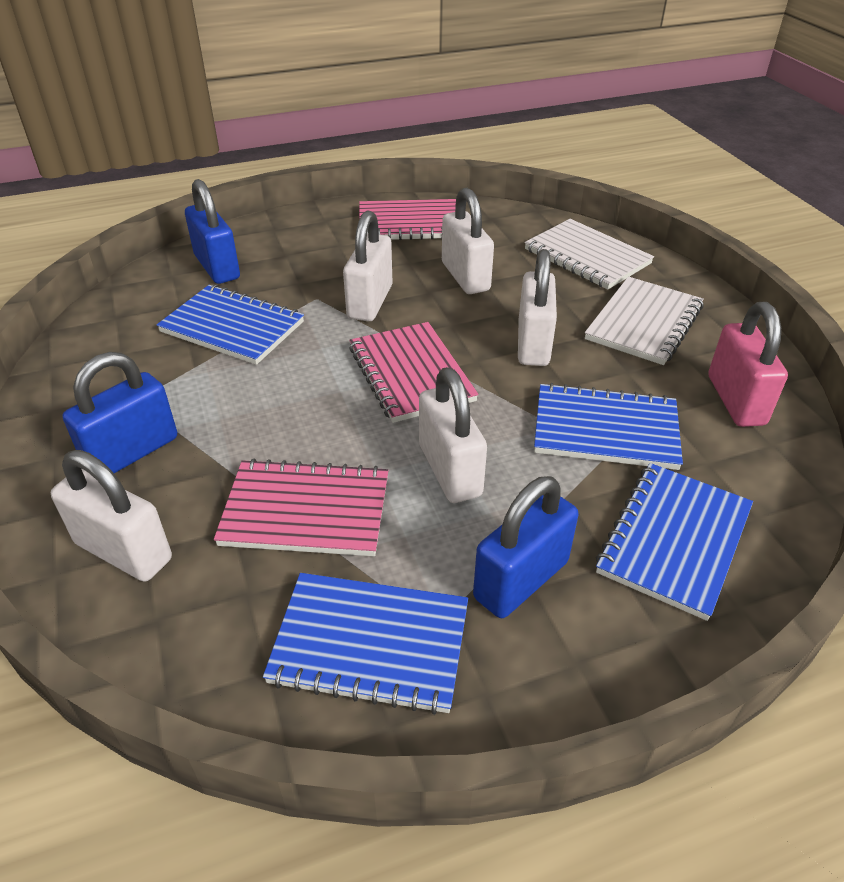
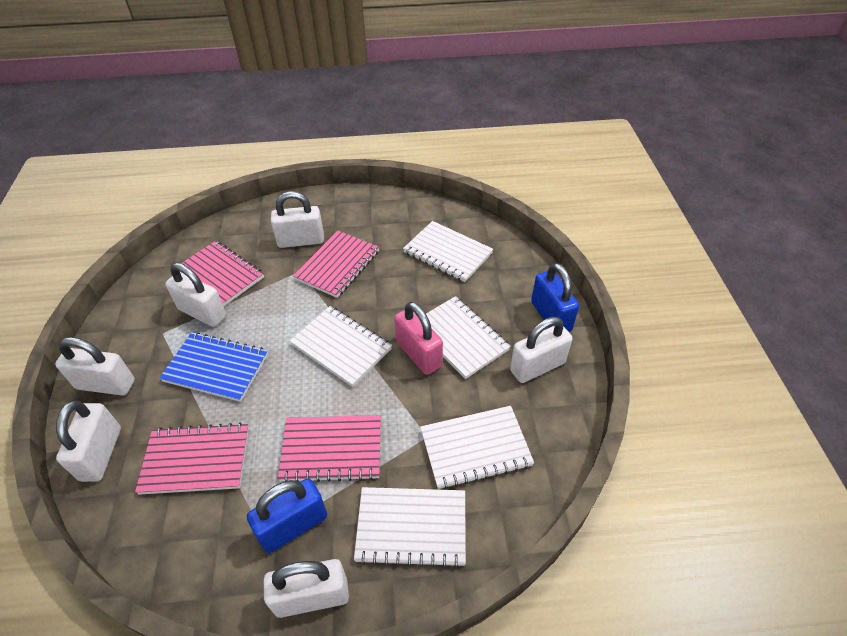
blue notebook: [157,285,304,365] [263,573,468,715] [534,383,683,470] [596,463,753,621] = 4 -> [159,332,268,402] = 1
blue padlock: [62,352,177,473] [185,179,240,284] [473,476,579,618] = 3 -> [247,478,327,553] [531,263,579,332] = 2
pink notebook: [214,458,389,556] [349,322,479,423] [359,199,456,240] = 3 -> [135,423,249,495] [182,241,264,306] [278,415,381,482] [293,231,379,298] = 4
white notebook: [525,219,654,290] [585,277,704,365] = 2 -> [289,306,392,387] [354,487,466,568] [403,221,493,282] [420,406,534,489] [426,296,511,379] = 5
white padlock: [51,450,172,582] [343,210,393,321] [419,367,487,503] [442,188,494,294] [518,249,557,366] = 5 -> [55,337,135,396] [56,401,121,482] [165,263,226,327] [264,559,349,618] [271,191,324,248] [510,317,572,383] = 6

